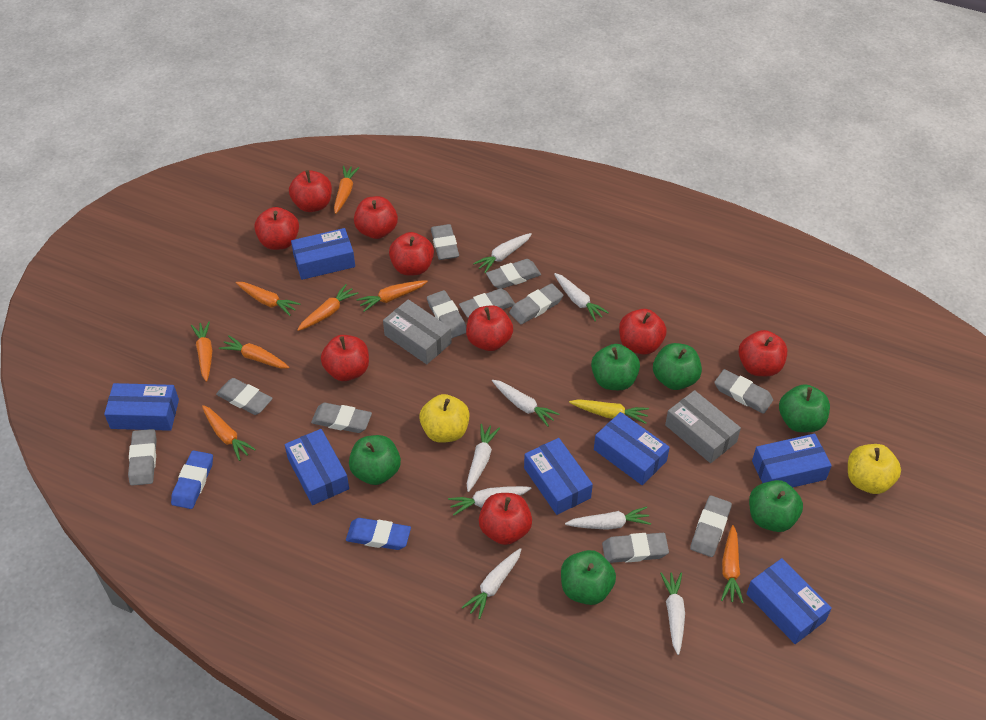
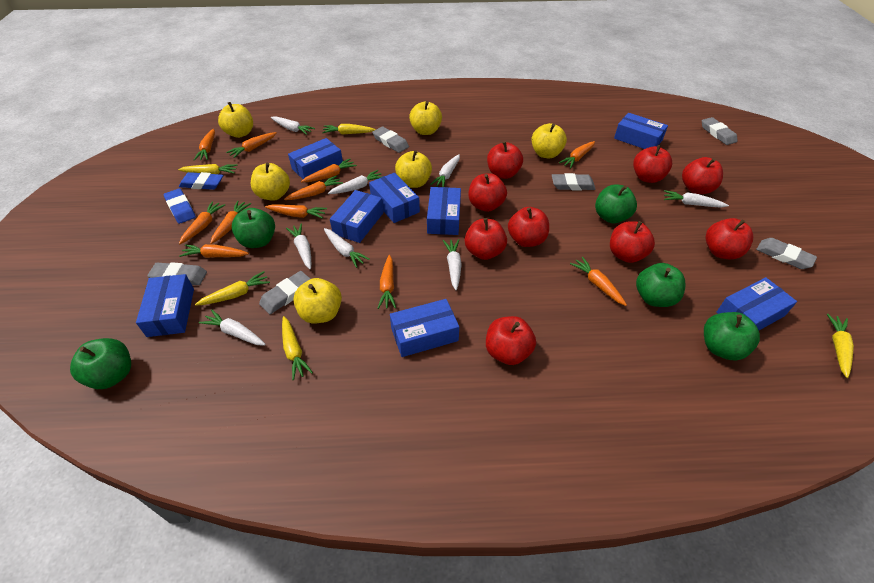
blue box: [104,383,179,431] [285,429,349,505] [291,228,355,280] [524,438,593,515] [594,412,670,485] [746,558,832,644] [752,434,832,488] = 7 -> [136,274,194,337] [288,138,343,179] [330,190,384,243] [369,173,420,223] [390,299,459,357] [427,187,461,235] [614,113,668,149] [716,277,797,330] = 8
green apple: [349,435,401,485] [561,550,616,605] [591,344,640,390] [653,343,702,390] [749,480,803,532] [779,384,830,432] = 6 -> [70,338,131,389] [232,208,275,248] [595,184,637,223] [636,263,685,307] [704,312,760,360] = 5
grey box: [383,299,452,364] [665,390,741,463] = 2 -> none = 0
grey eraser: [128,429,157,486] [216,378,273,415] [311,403,372,433] [427,290,466,339] [431,224,459,260] [459,288,515,318] [486,259,541,289] [509,283,563,324] [602,533,669,563] [690,495,732,557] [714,369,773,414] = 11 -> [147,262,207,285] [259,271,310,314] [372,127,409,153] [552,173,595,190] [702,117,738,145] [756,238,817,269] = 6
orange carrot: [191,321,212,382] [202,405,256,461] [219,335,289,368] [236,282,300,316] [297,284,358,331] [334,166,359,214] [357,280,428,312] [721,525,744,603] = 8 -> [179,201,225,244] [179,244,249,258] [194,129,215,161] [210,201,251,244] [226,132,277,158] [265,205,327,219] [284,175,343,200] [301,159,357,183] [378,255,396,309] [559,141,595,169] [570,257,627,306] = 11
yellow apple: [419,394,470,443] [848,444,901,494] = 2 -> [218,102,253,138] [251,163,290,201] [293,278,342,323] [395,150,432,188] [409,101,442,135] [531,123,567,158] = 6
yellow carrot: [569,399,649,424] = 1 -> [178,164,238,174] [195,271,270,306] [282,316,313,380] [322,124,376,135] [827,314,854,378] = 5

